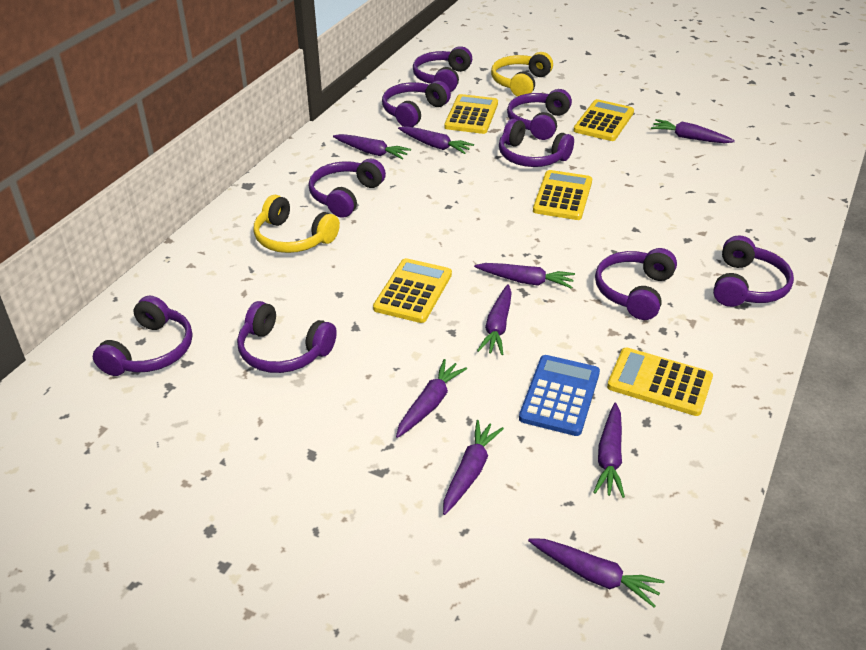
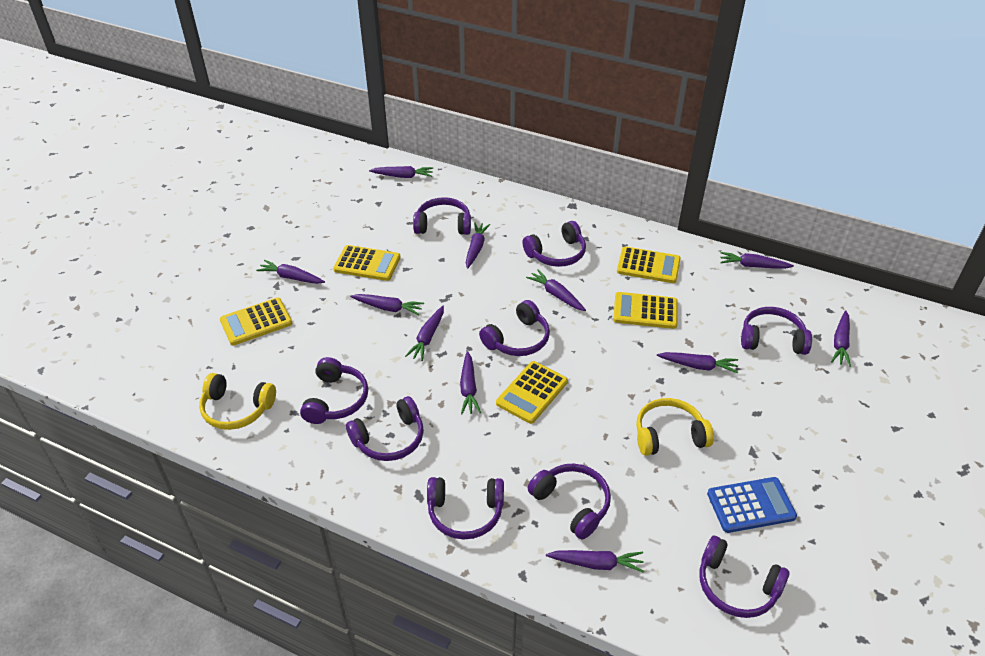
purple carrot: [333,134,411,160] [396,359,467,438] [398,126,474,154] [443,420,504,515] [474,263,575,289] [477,284,512,355] [528,538,665,608] [593,403,625,498] [651,119,735,143] = 9 -> [256,260,325,284] [350,294,424,315] [369,166,433,178] [405,306,444,361] [460,351,481,415] [466,222,490,269] [526,269,586,311] [546,550,644,573] [657,352,738,374] [720,252,794,269] [831,310,851,367] = 11

